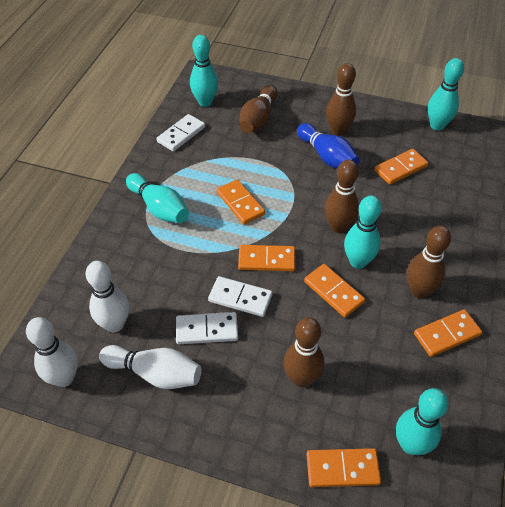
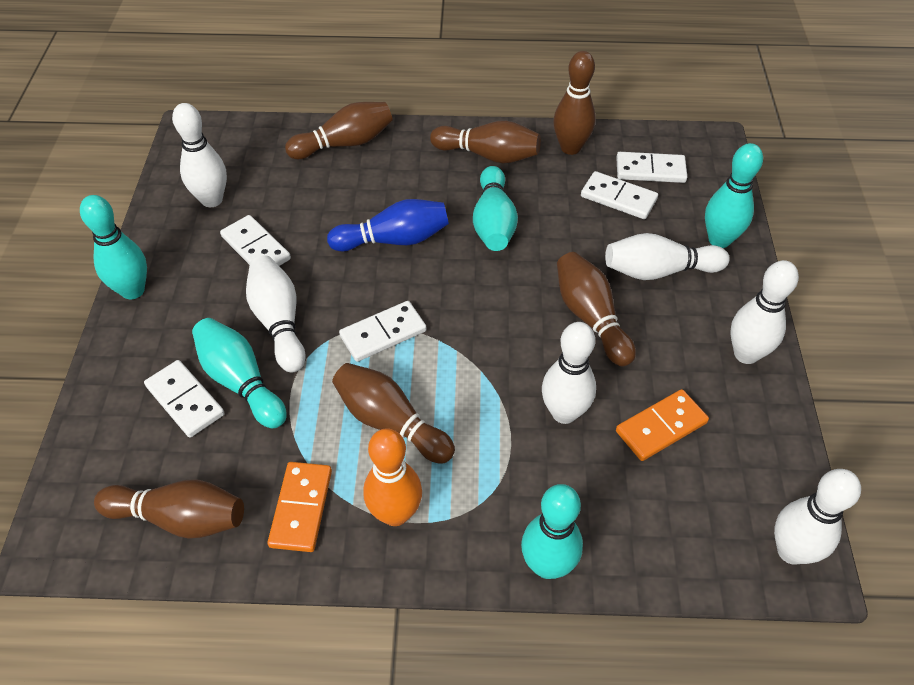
brown bowling pin: [240,85,278,133] [283,317,325,387] [324,159,359,233] [326,63,356,136] [407,226,451,298] = 5 -> [94,480,244,539] [285,102,393,159] [332,363,455,464] [430,121,541,163] [553,51,596,155] [557,252,636,366] = 6
orange bowling pin: none = 0 -> [363,428,422,526] = 1
orange domino: [217,179,265,225] [238,245,295,271] [304,264,365,317] [306,448,381,487] [375,149,428,185] [414,309,482,357] = 6 -> [268,462,332,552] [616,389,709,461] = 2
white bowling pin: [26,317,78,387] [86,261,129,333] [99,345,202,389] = 3 -> [172,103,227,207] [246,255,306,373] [542,322,596,424] [605,233,730,280] [731,260,799,364] [774,469,861,565] = 6
white domino: [156,114,205,152] [176,312,238,344] [208,276,273,317] = 3 -> [144,360,225,438] [220,215,291,266] [339,301,427,362] [581,171,658,219] [616,152,687,183] = 5

